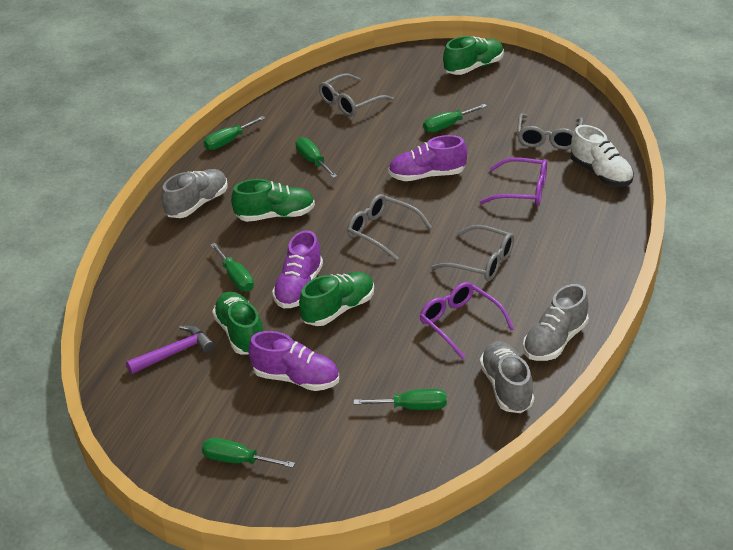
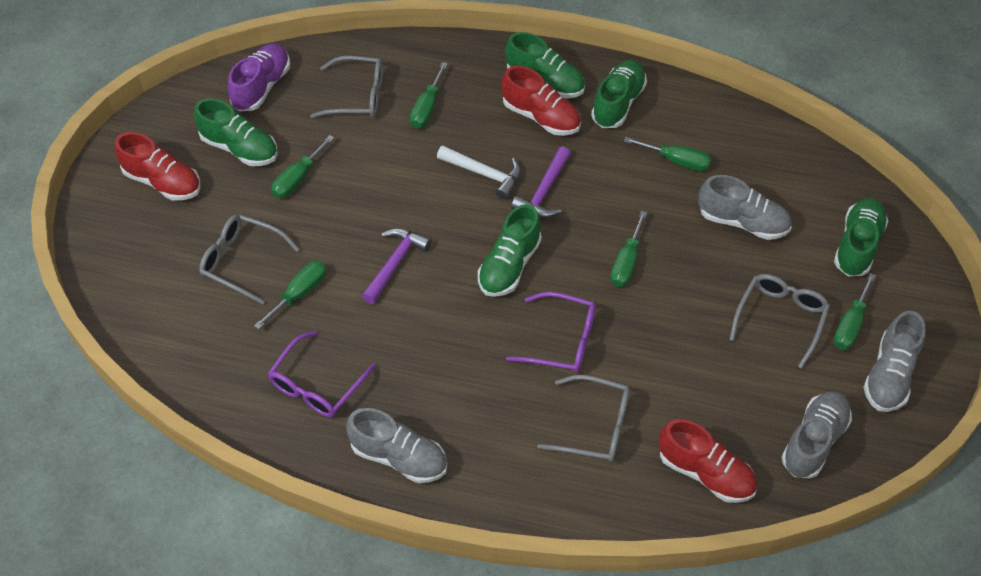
green shoe: [212,292,263,355] [231,179,315,222] [299,272,374,326] [443,36,504,75] = 4 -> [194,98,278,166] [478,204,542,297] [505,32,585,99] [591,60,647,128] [834,198,888,277] = 5
grey shoe: [161,169,227,218] [480,341,534,413] [523,284,589,361] = 3 -> [346,408,447,483] [698,175,792,240] [782,391,852,479] [863,311,926,412] = 4
purple hammer: [126,325,215,374] = 1 -> [362,228,431,304] [511,147,571,218] = 2
purple shoe: [248,331,339,391] [272,230,323,308] [388,135,467,181] = 3 -> [228,43,290,111] = 1
red shoe: none = 0 -> [115,132,201,201] [501,66,581,136] [659,419,757,503] = 3
white hammer: none = 0 -> [437,145,521,200] = 1
white shoe: [571,125,634,187] = 1 -> none = 0

